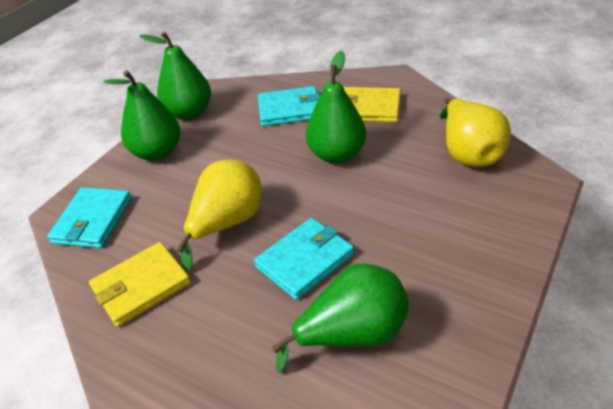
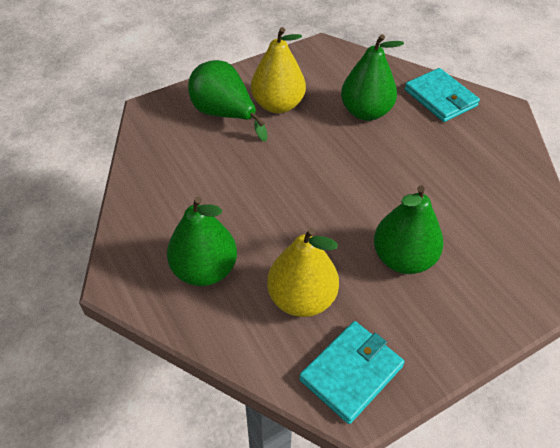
turquoise wallet: [47,187,132,248] [254,218,354,300] [258,86,320,126] = 3 -> [299,321,404,424] [405,68,480,122] = 2
yellow wallet: [89,242,191,327] [343,87,401,122] = 2 -> none = 0

